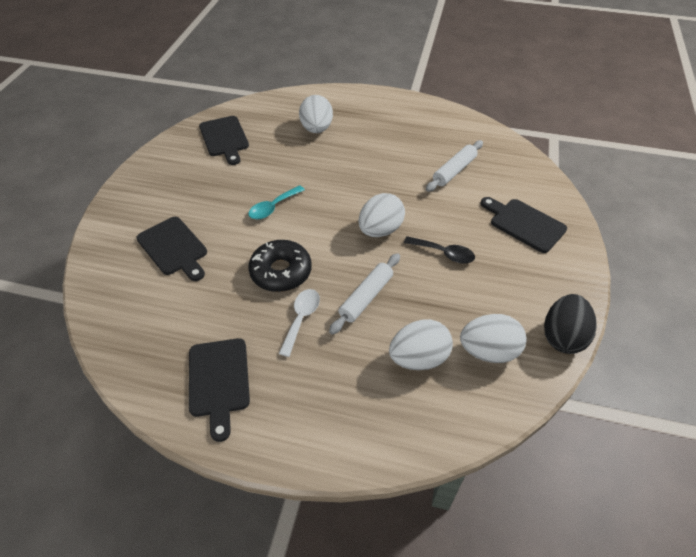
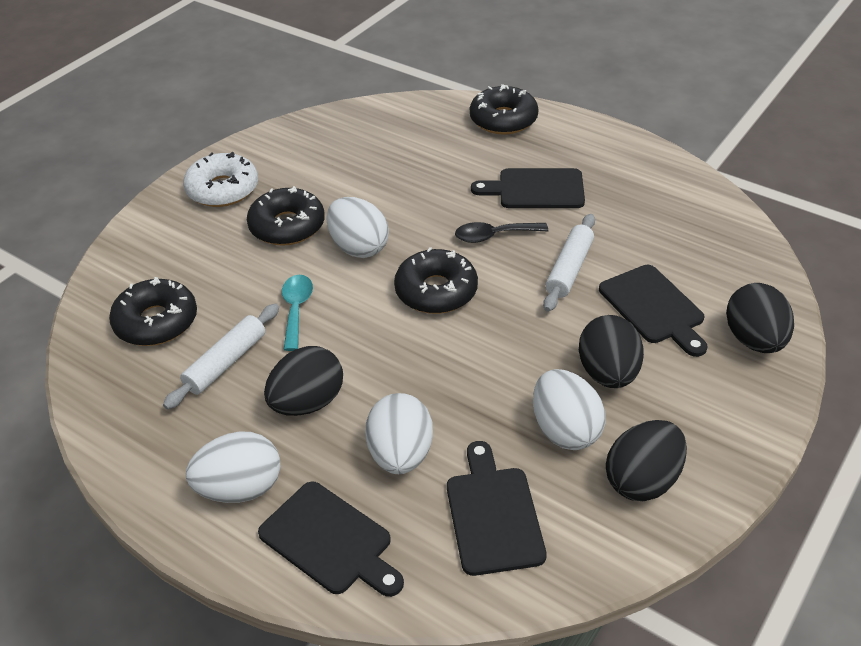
black donut: [248,240,312,292] = 1 -> [109,277,197,346] [247,186,325,246] [394,247,478,314] [470,84,539,135] = 4
black egg: [544,294,597,354] = 1 -> [264,346,343,416] [579,315,644,388] [606,420,687,501] [726,283,794,353] = 4
white donut: none = 0 -> [183,152,258,207] = 1
white spoon: [279,289,320,357] = 1 -> none = 0

